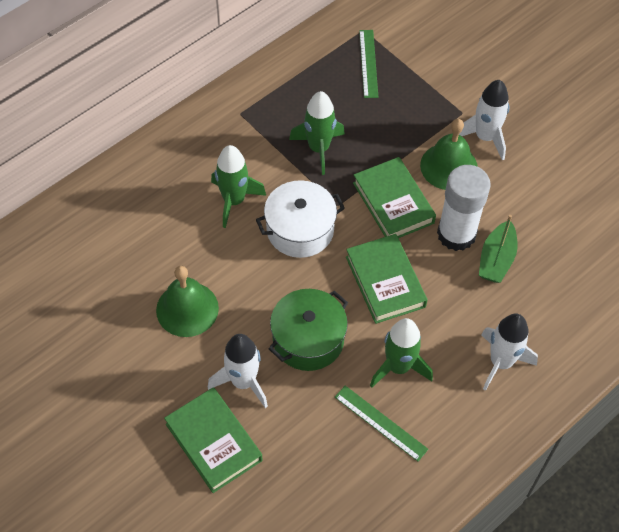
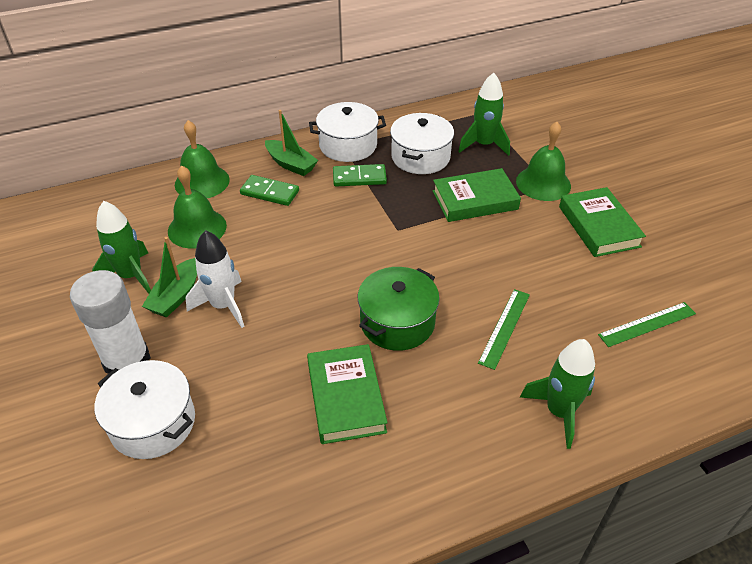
green bell: [156,266,219,337] [420,119,478,190] = 2 -> [168,166,227,249] [175,120,230,198] [516,122,571,201] = 3
green boat: [479,215,518,283] = 1 -> [142,237,197,318] [265,110,318,176] = 2
green domino: none = 0 -> [240,175,299,206] [333,164,387,186] = 2
white pot: [256,180,345,258] = 1 -> [94,360,195,459] [309,102,386,162] [390,113,454,174] = 3
white rocket: [208,334,268,408] [459,80,509,160] [481,313,538,391] = 3 -> [186,230,244,328] = 1

